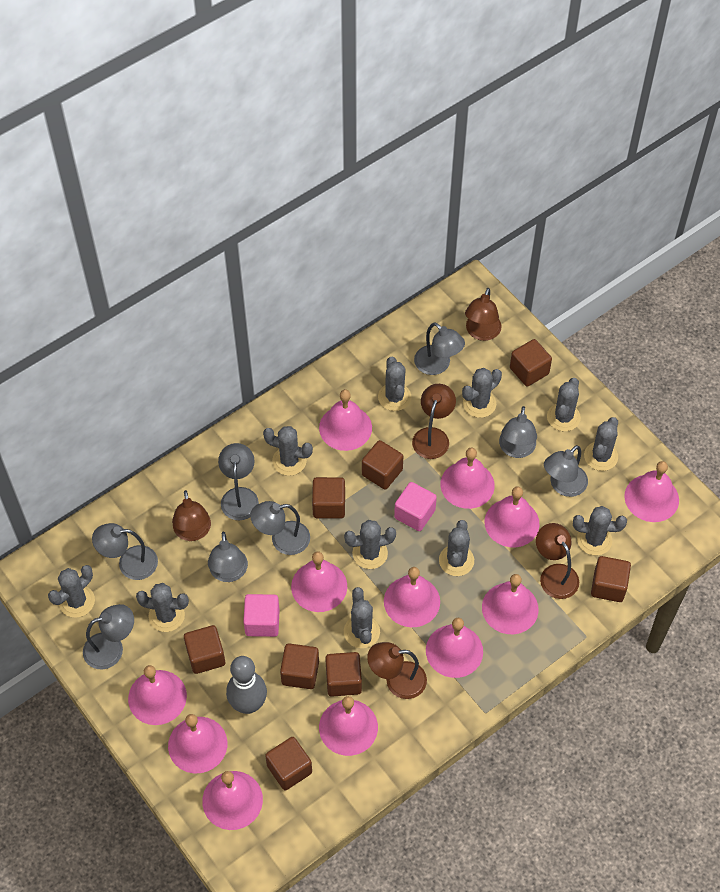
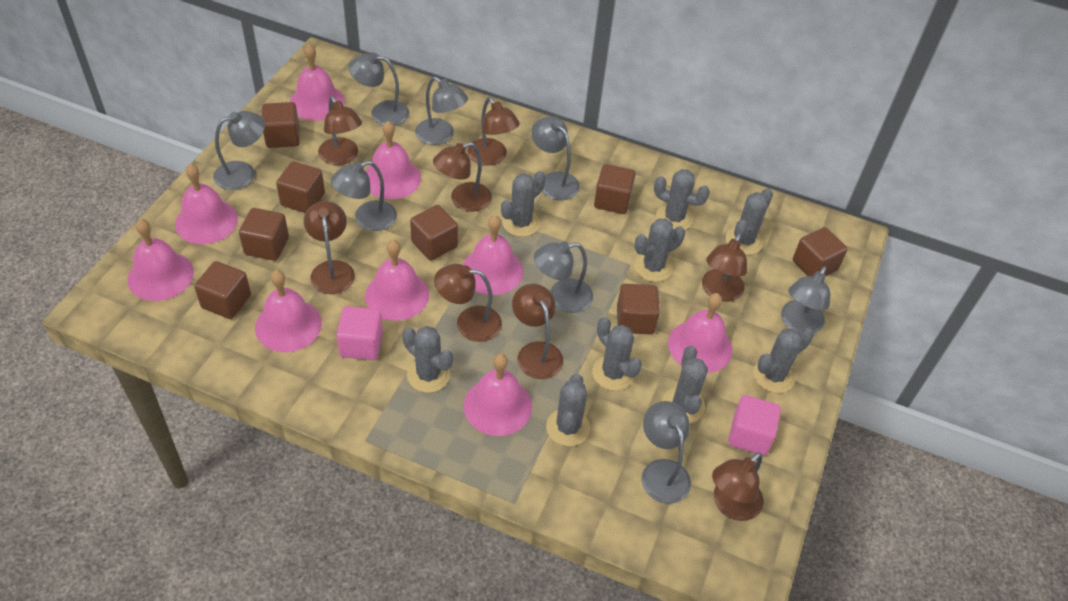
brown lamp: [172,490,211,541] [367,642,427,699] [412,384,456,459] [465,288,502,341] [536,523,579,599] = 5 -> [304,201,355,294] [318,96,362,165] [433,142,492,212] [434,264,502,342] [468,97,520,166] [512,283,563,379] [702,233,747,302] [712,452,763,521] = 8
grey bowling pin: [226,656,267,714] = 1 -> none = 0
grey cactus: [48,565,95,618] [136,583,189,632] [263,426,313,476] [344,520,396,569] [344,587,380,648] [378,357,411,411] [439,520,474,576] [462,368,502,418] [547,378,581,431] [573,506,627,555] [584,417,618,471] = 11 -> [402,326,453,393] [501,171,546,237] [546,374,590,446] [592,317,642,391] [634,218,685,282] [654,169,710,230] [662,346,708,423] [726,188,773,255] [754,327,814,393] = 9
pink bell: [128,665,187,725] [168,714,227,773] [202,771,263,830] [291,552,347,612] [319,389,372,451] [319,696,378,756] [384,567,440,627] [426,618,483,678] [441,448,495,509] [482,574,539,634] [485,486,540,547] [624,461,679,522] = 12 -> [127,219,194,301] [175,164,238,244] [255,270,322,352] [290,44,345,121] [365,240,429,321] [366,121,421,199] [463,215,524,295] [464,353,532,436] [668,293,732,373] = 9

